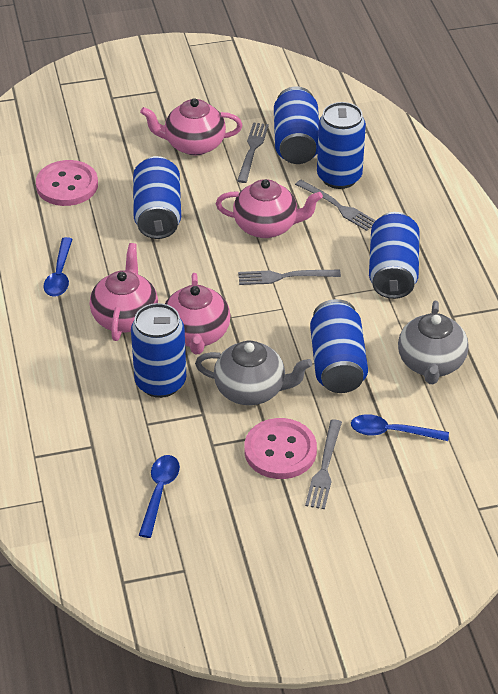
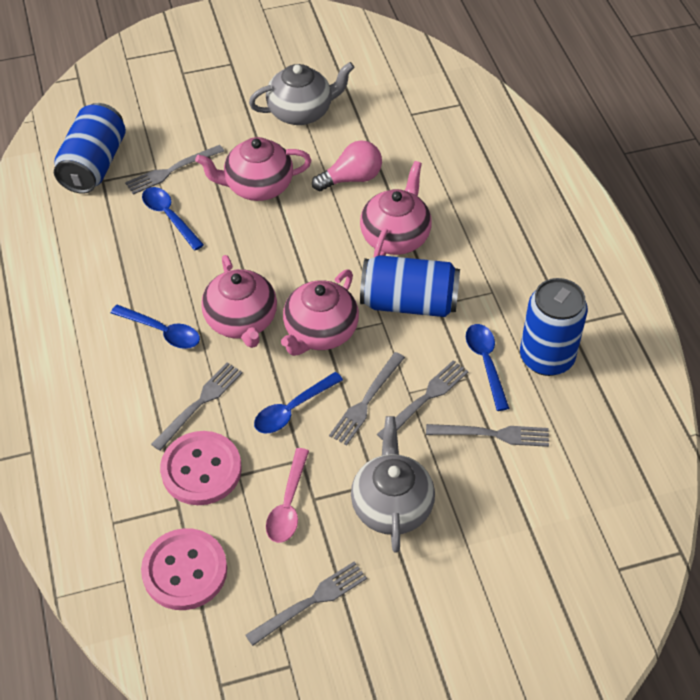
blue can: [131,303,186,398] [133,156,181,239] [274,86,319,164] [310,299,368,393] [317,102,366,189] [369,212,420,299] = 6 -> [54,103,126,194] [360,255,460,317] [520,278,588,376] = 3
blue spoon: [43,237,73,297] [139,455,180,538] [351,414,449,441] = 3 -> [111,305,200,349] [142,187,204,251] [254,372,343,433] [466,324,509,411] = 4
grey fork: [237,122,269,183] [238,270,341,285] [295,180,376,231] [305,419,342,509] = 4 -> [125,145,224,195] [151,362,243,451] [245,562,367,646] [329,352,405,445] [377,360,469,440] [426,424,549,447] = 6
pink light bulb: none = 0 -> [312,140,382,191] = 1
pink spoon: none = 0 -> [266,448,309,543] = 1

